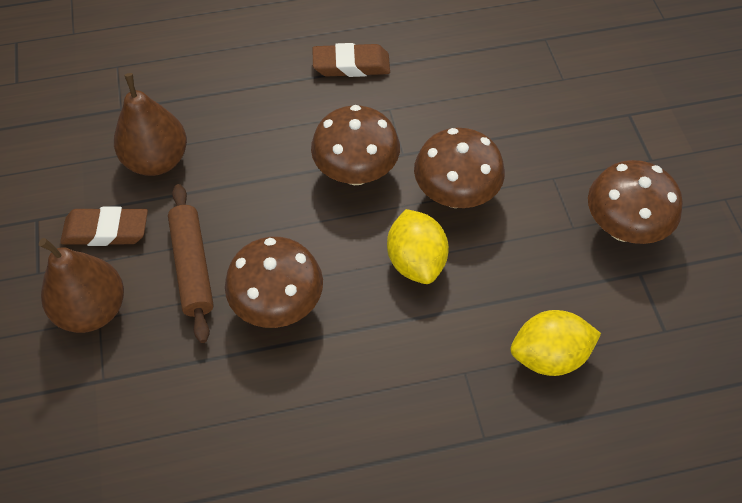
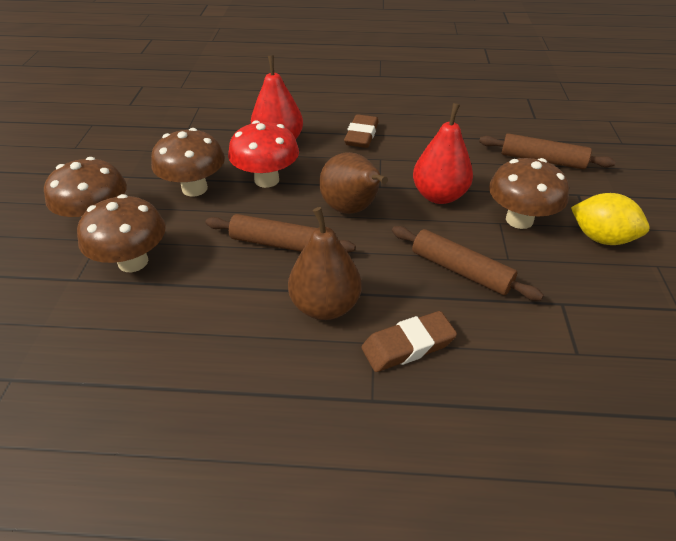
brown rolling pin: [168,184,214,343] = 1 -> [206,214,356,253] [392,226,544,301] [479,133,616,169] = 3
red mushroom: none = 0 -> [228,120,299,188] = 1
red pear: none = 0 -> [251,55,303,139] [413,103,473,204] = 2
yellow lemon: [387,209,449,284] [511,310,601,376] = 2 -> [571,193,650,245] = 1

